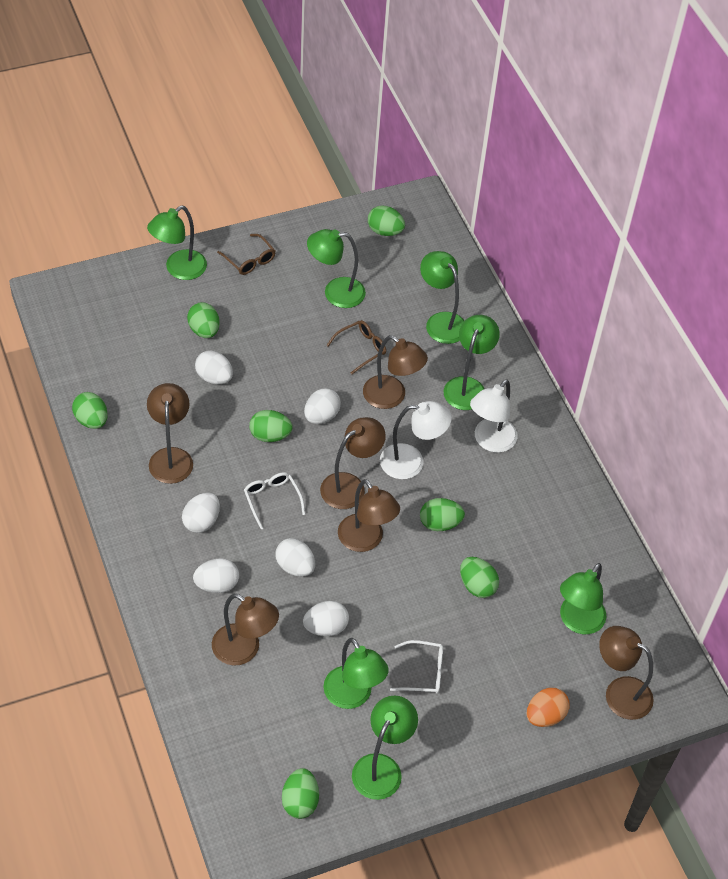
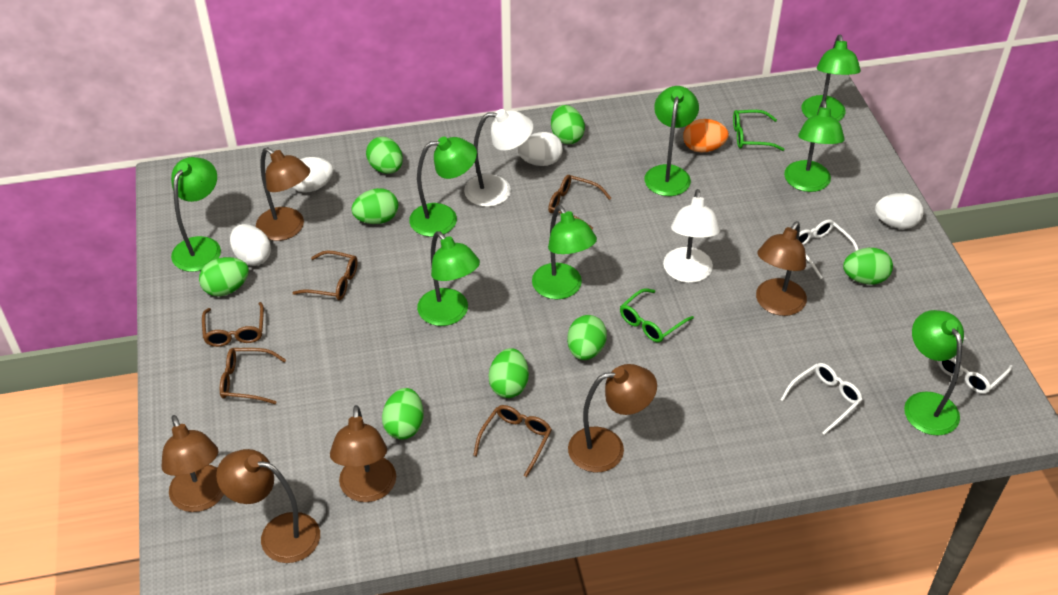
brown glasses: [217,234,276,275] [326,320,386,374] = 2 -> [202,302,264,347] [220,348,286,404] [293,250,358,300] [473,405,552,477] [548,175,611,229] = 5
green egg: [72,392,108,429] [187,302,220,338] [249,410,293,442] [282,768,319,819] [368,206,405,236] [420,498,465,531] [460,557,499,598] = 7 -> [199,257,249,297] [351,188,398,224] [366,137,403,174] [382,388,424,440] [489,348,529,398] [551,105,585,144] [567,315,607,360] [843,248,893,285] = 8
green glasses: none = 0 -> [620,288,694,342] [733,110,785,151] = 2
green lamp: [147,206,207,280] [307,229,366,308] [323,638,389,709] [352,695,418,800] [420,251,464,344] [444,315,500,410] [560,563,607,634] = 7 -> [171,157,221,272] [409,137,477,237] [417,231,480,326] [532,205,597,299] [645,86,699,196] [784,100,845,192] [801,35,861,121] [904,310,964,436] = 8
white egg: [182,492,220,533] [193,558,239,593] [195,351,233,384] [275,538,315,577] [303,601,349,636] [304,388,341,424] = 6 -> [230,224,271,266] [292,157,333,193] [518,132,563,166] [875,193,924,229] = 4
white glasses: [244,472,305,529] [390,640,443,694] = 2 -> [780,363,863,435] [799,220,859,279] [938,337,1013,394] = 3

